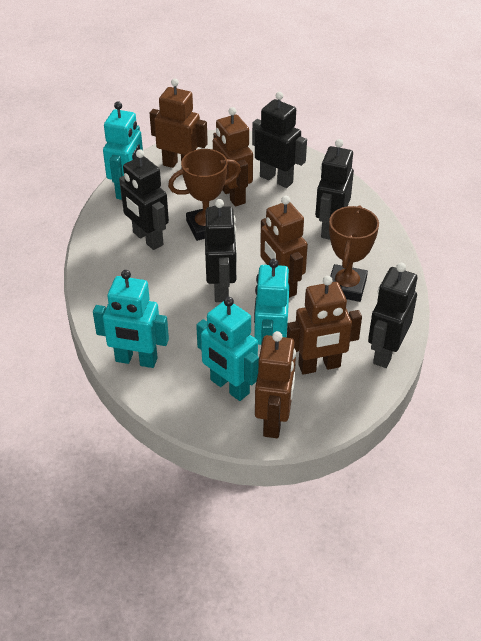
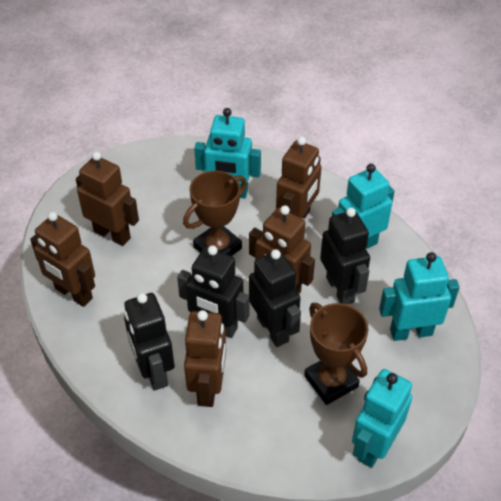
black robot: [119,149,169,250] [205,199,237,302] [252,92,307,188] [315,139,354,240] [368,263,417,368] = 5 -> [124,293,175,391] [177,245,250,338] [249,249,301,347] [320,208,370,304] = 4

